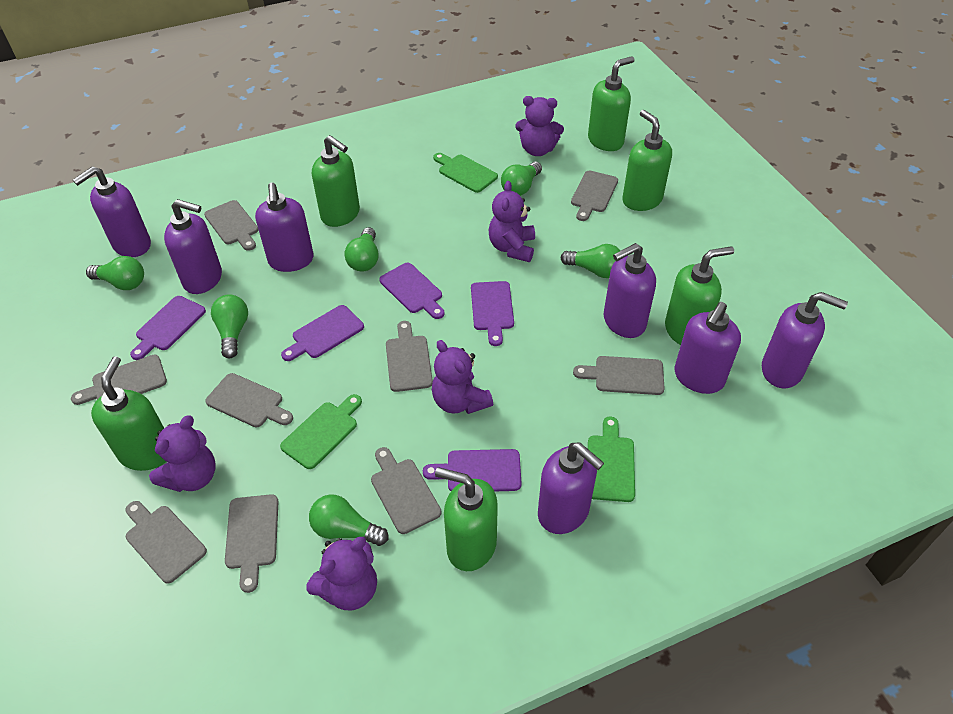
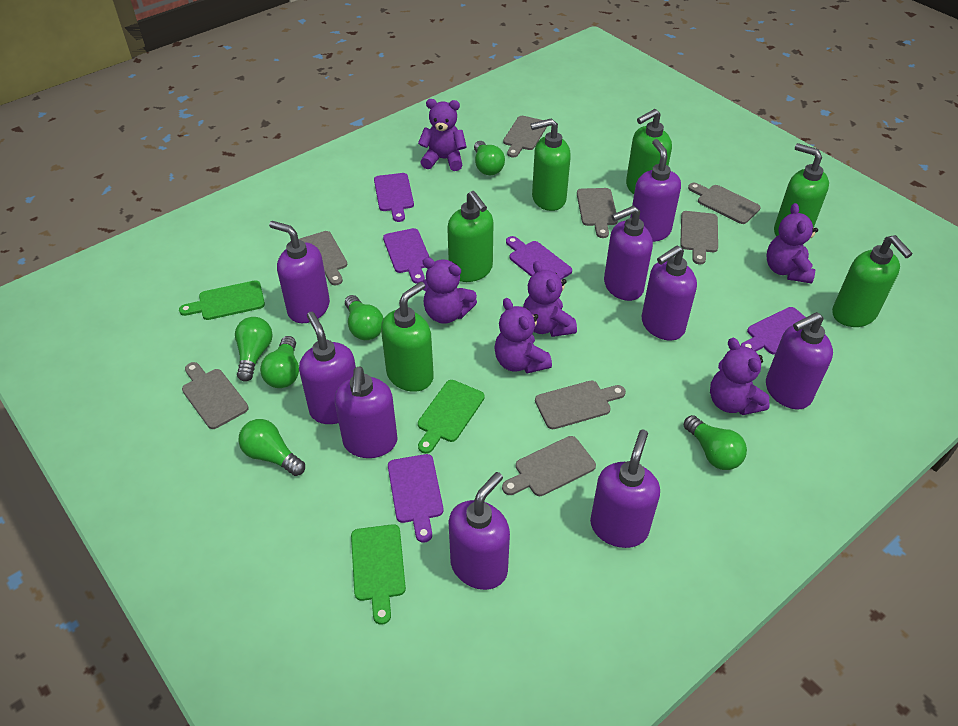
grey cutting board: [71,355,167,405] [126,501,207,584] [204,200,258,251] [205,373,293,427] [225,494,278,593] [371,447,442,534] [386,321,433,392] [571,171,618,221] [573,356,665,395] = 9 -> [182,362,249,429] [298,231,347,286] [502,436,596,496] [503,116,547,158] [535,380,626,429] [577,188,618,238] [680,211,718,264] [688,183,761,224] = 8
purple soap dispenser: [73,166,151,257] [164,199,222,294] [255,182,314,272] [538,443,604,534] [604,243,656,338] [675,302,741,394] [762,292,848,388] = 7 -> [269,221,330,323] [299,312,356,424] [335,366,398,458] [449,472,510,590] [590,430,660,548] [604,206,653,301] [630,139,681,242] [642,245,697,341] [766,312,833,409] = 9
purple teddy bear: [149,415,216,492] [306,537,377,610] [432,340,493,414] [489,181,535,262] [515,96,564,156] = 5 -> [418,99,467,171] [423,257,477,324] [494,298,552,373] [523,261,577,337] [710,338,770,415] [766,203,818,283] = 6

